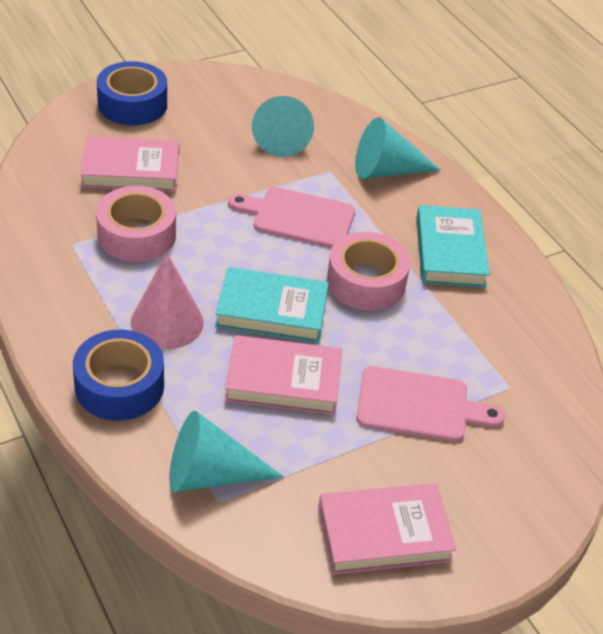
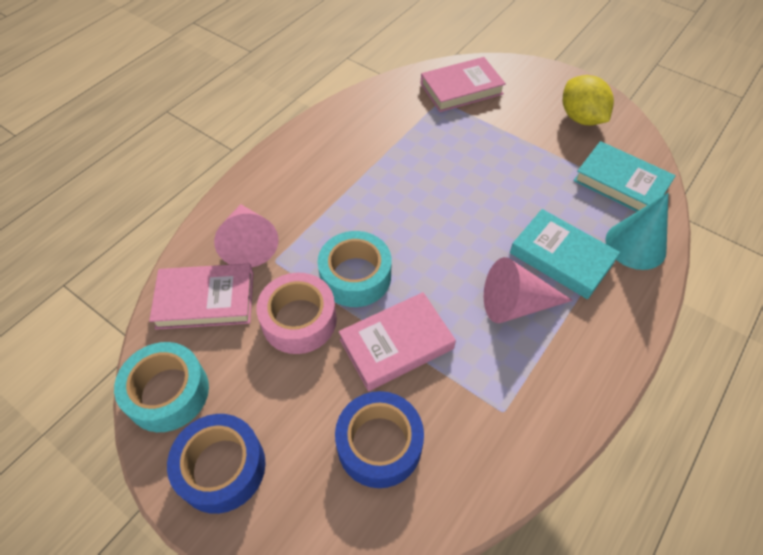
pink cone: [131,253,204,349] = 1 -> [214,204,278,267] [484,257,573,323] = 2
pink cutting board: [228,187,355,248] [357,366,505,442] = 2 -> none = 0
pink tape: [96,186,176,262] [327,232,410,311] = 2 -> [256,273,337,354] = 1
turquoise cone: [169,411,284,492] [252,96,314,157] [355,117,441,179] = 3 -> [605,193,668,270] = 1
turquoise tape: none = 0 -> [114,342,209,432] [318,231,391,307] = 2
yellow lemon: none = 0 -> [563,75,614,125] = 1

